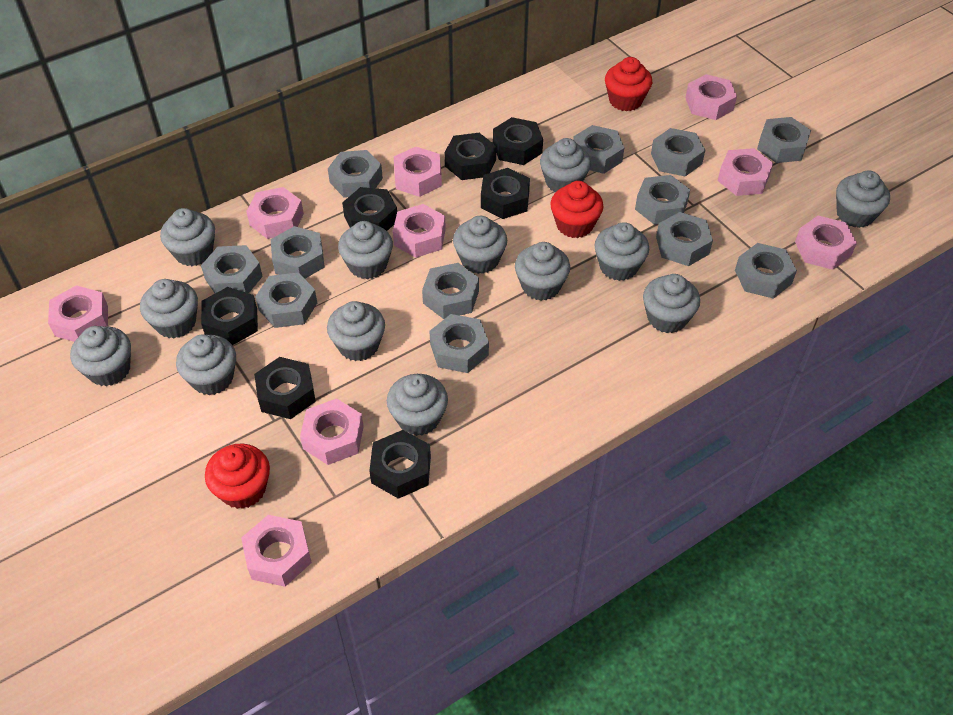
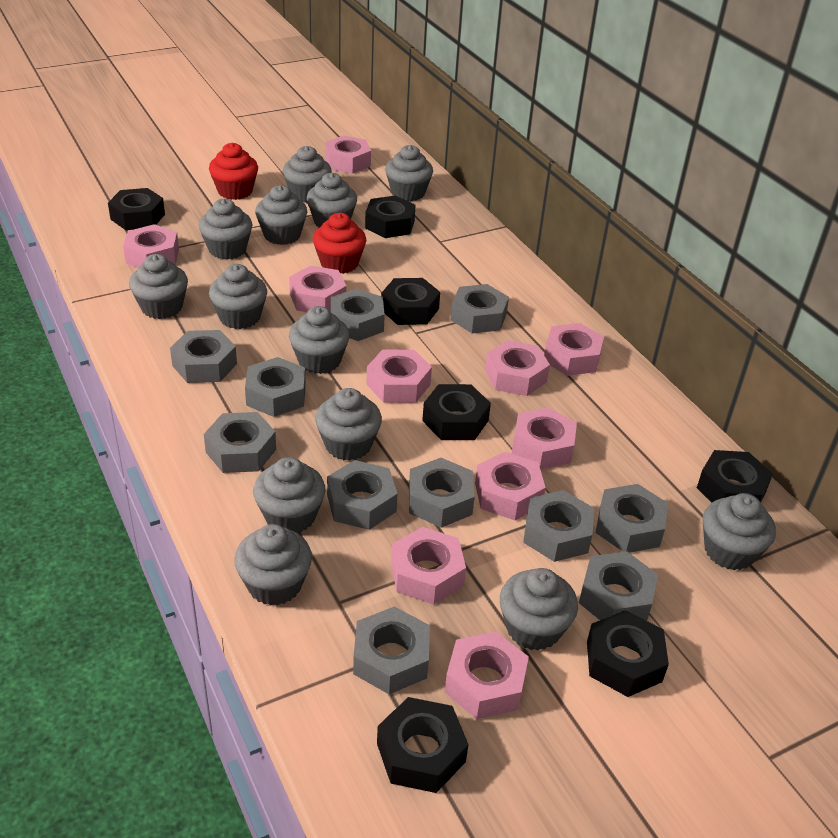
grey nut: [201,245,263,293] [255,272,317,328] [271,226,325,279] [328,150,383,198] [422,263,479,319] [429,314,489,373] [573,125,624,174] [635,175,690,225] [651,128,705,176] [656,212,713,266] [735,243,797,299] [757,117,811,163] = 12 -> [170,330,237,383] [204,412,276,473] [245,357,306,417] [327,460,397,530] [331,289,385,341] [353,606,430,694] [409,458,475,528] [450,284,509,333] [523,490,594,562] [579,552,658,621] [596,484,668,553] = 11
pink nut: [48,285,108,342] [241,515,312,587] [246,187,304,239] [300,399,364,465] [393,204,446,258] [394,147,442,197] [685,74,737,120] [718,148,773,196] [795,216,857,270] = 9 -> [123,224,179,268] [289,266,346,312] [325,135,371,174] [367,350,432,403] [391,527,466,605] [445,632,529,719] [475,452,546,520] [485,340,550,396] [512,407,577,470] [544,323,604,376] = 10
red cupcake: [205,444,270,509] [550,181,604,238] [605,57,652,111] = 3 -> [209,143,258,200] [313,213,366,274] = 2

